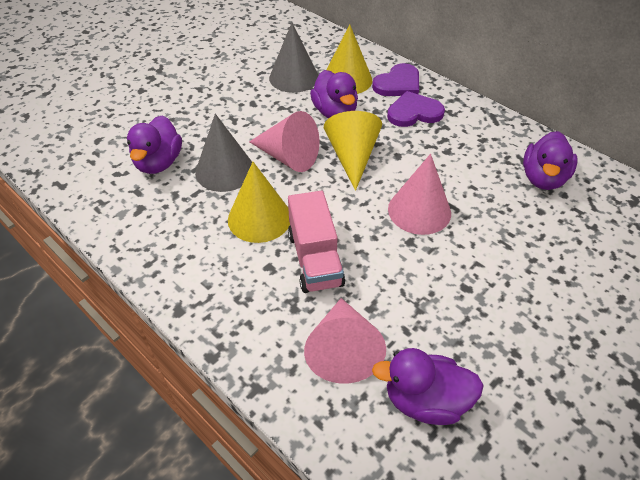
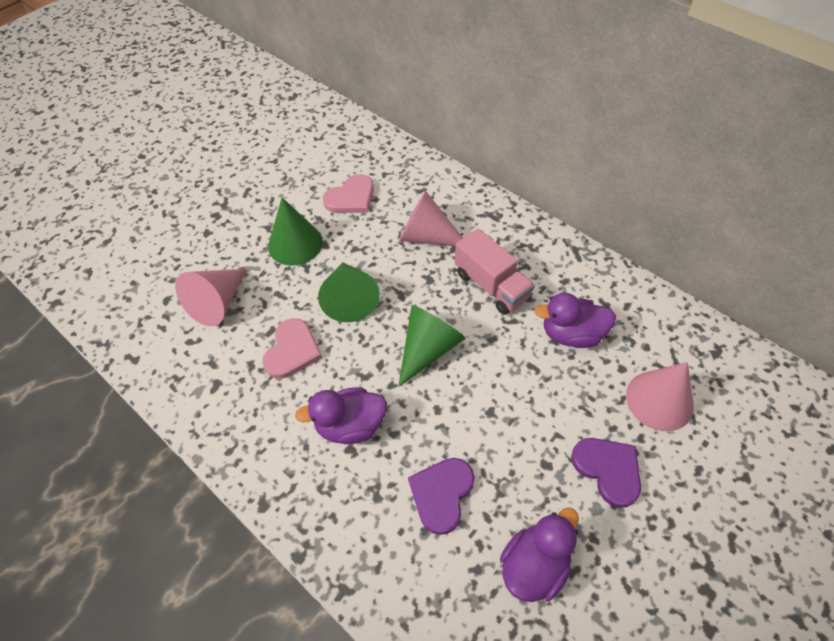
green cone: none = 0 -> [268,197,323,266] [318,262,380,322] [398,305,466,387] = 3
grey cone: [195,114,252,192] [269,23,318,93] = 2 -> none = 0
pink heart: none = 0 -> [262,318,322,379] [323,174,374,213] = 2
purple duck: [127,116,182,174] [310,70,358,118] [372,348,484,425] [523,131,578,190] = 4 -> [295,387,387,444] [500,507,579,602] [534,293,616,348] = 3
yellow cone: [228,162,290,243] [324,111,382,191] [327,24,372,94] = 3 -> none = 0

